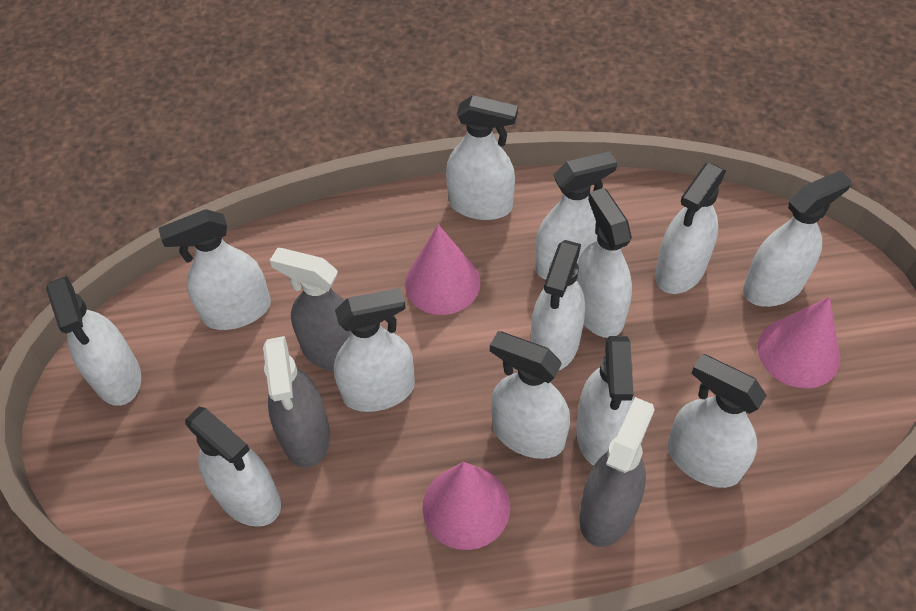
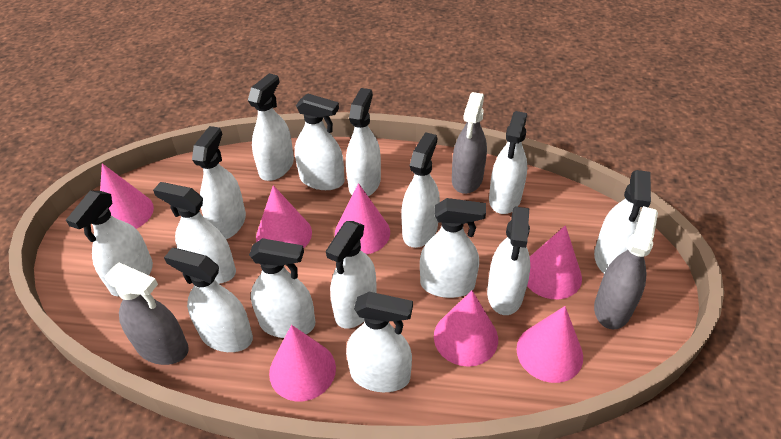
pink cone: [405,224,481,315] [422,462,510,550] [758,297,840,388] = 3 -> [100,163,154,229] [256,185,312,248] [269,325,336,401] [335,183,390,254] [434,291,498,367] [516,306,583,383] [527,225,582,299] = 7
white spray bottle: [46,276,141,406] [158,209,271,330] [185,406,281,527] [334,288,415,412] [446,95,518,220] [490,331,570,459] [531,240,585,371] [535,151,617,280] [576,336,634,466] [577,188,632,338] [655,163,726,294] [668,354,767,488] [743,170,852,307] = 13 -> [66,191,153,296] [153,182,236,284] [164,248,253,352] [192,126,246,239] [248,73,294,181] [249,238,315,338] [295,93,345,190] [326,221,376,329] [346,88,381,196] [346,292,413,392] [401,132,440,248] [420,198,486,298] [487,207,530,315] [489,111,527,214] [594,170,651,274] = 15

